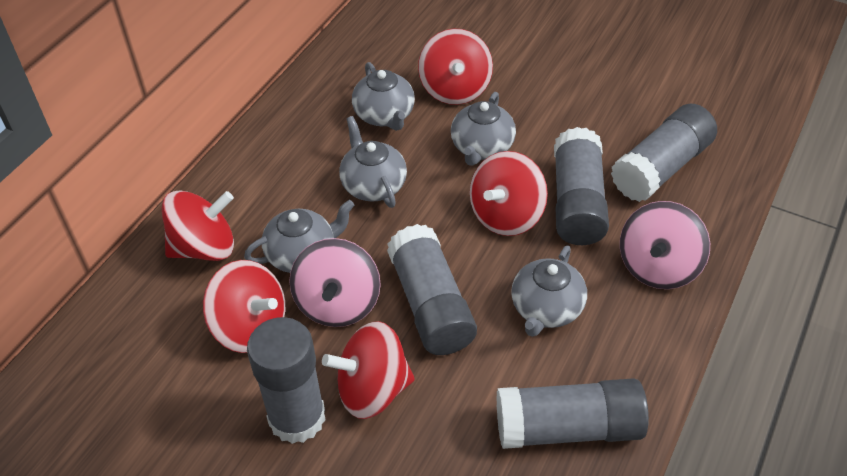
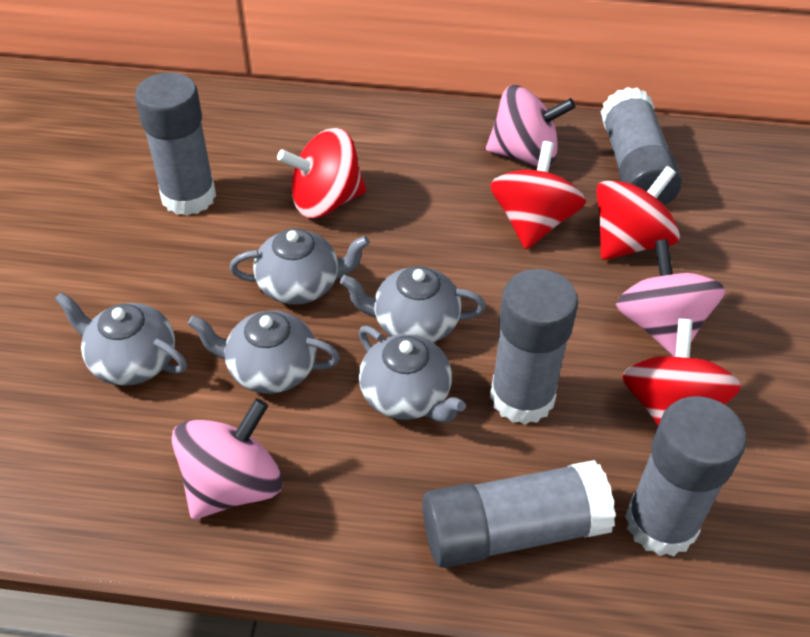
pink spinning top: [289,238,381,327] [620,201,710,289] = 2 -> [172,398,283,519] [486,85,575,167] [616,239,725,357] = 3
red spinning top: [162,190,234,261] [203,260,285,353] [322,321,415,419] [418,29,493,105] [470,151,548,236] = 5 -> [277,128,366,218] [490,141,586,249] [596,166,680,260] [622,319,741,426] = 4

